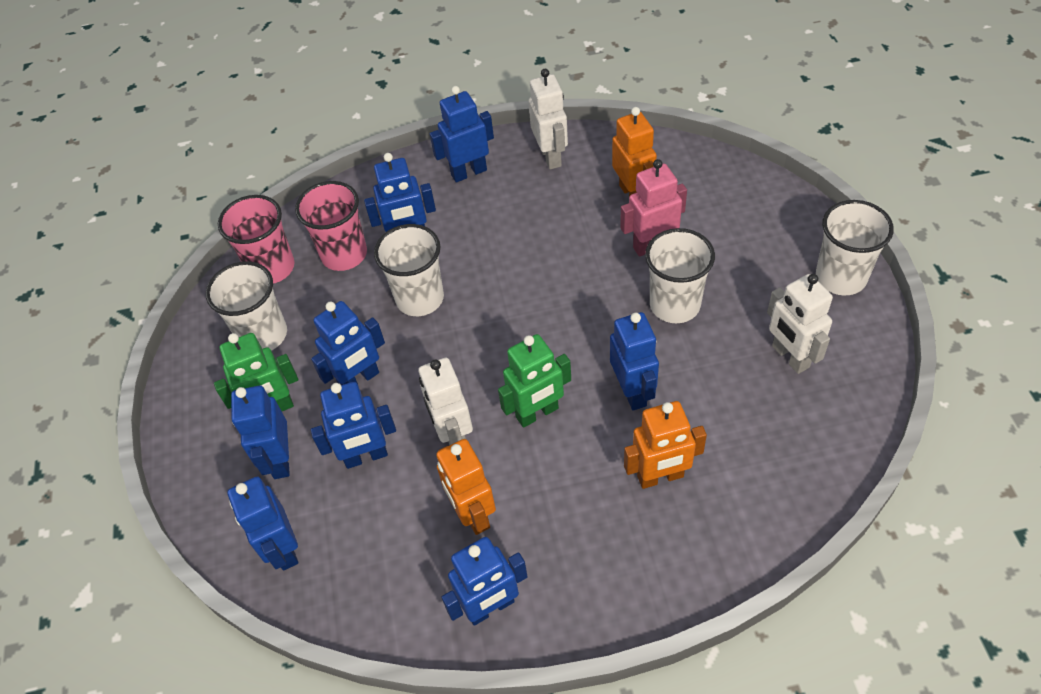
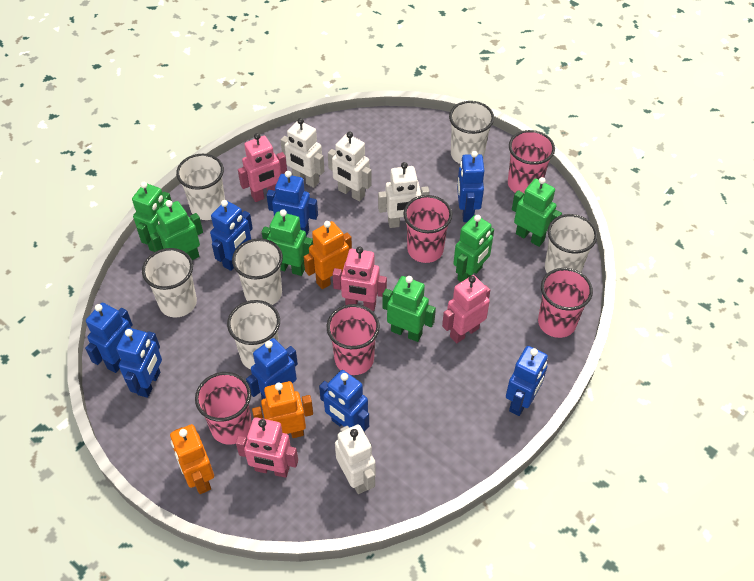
green robot: [214,333,298,411] [498,334,571,428] = 2 -> [132,182,172,252] [150,200,203,260] [262,209,313,276] [382,276,436,342] [453,215,494,282] [512,177,562,247] = 6
pink cup: [218,195,294,284] [295,181,367,271] = 2 -> [195,372,252,445] [327,304,380,375] [403,195,452,263] [508,130,555,193] [538,268,593,338] = 5
pink robot: [620,159,687,257] = 1 -> [236,417,298,478] [238,133,287,202] [333,246,387,311] [442,275,490,343] = 4
white cup: [206,261,287,351] [374,224,444,316] [645,228,715,323] [816,200,894,295] = 4 -> [142,248,197,317] [176,154,225,220] [227,300,280,369] [232,238,283,305] [449,101,494,164] [545,214,598,273] = 6
white robot: [418,358,473,445] [528,69,568,169] [767,274,833,374] = 3 -> [280,118,324,188] [328,132,372,202] [335,424,376,494] [378,162,429,228] = 4

